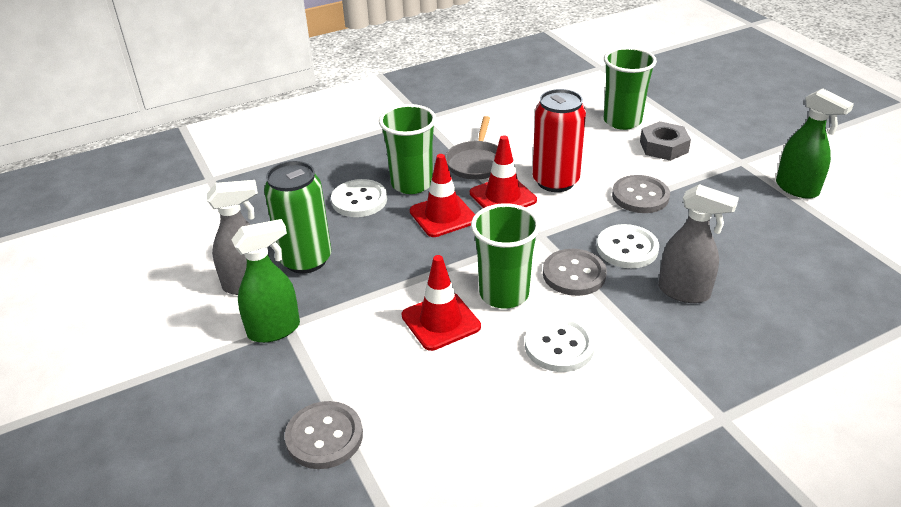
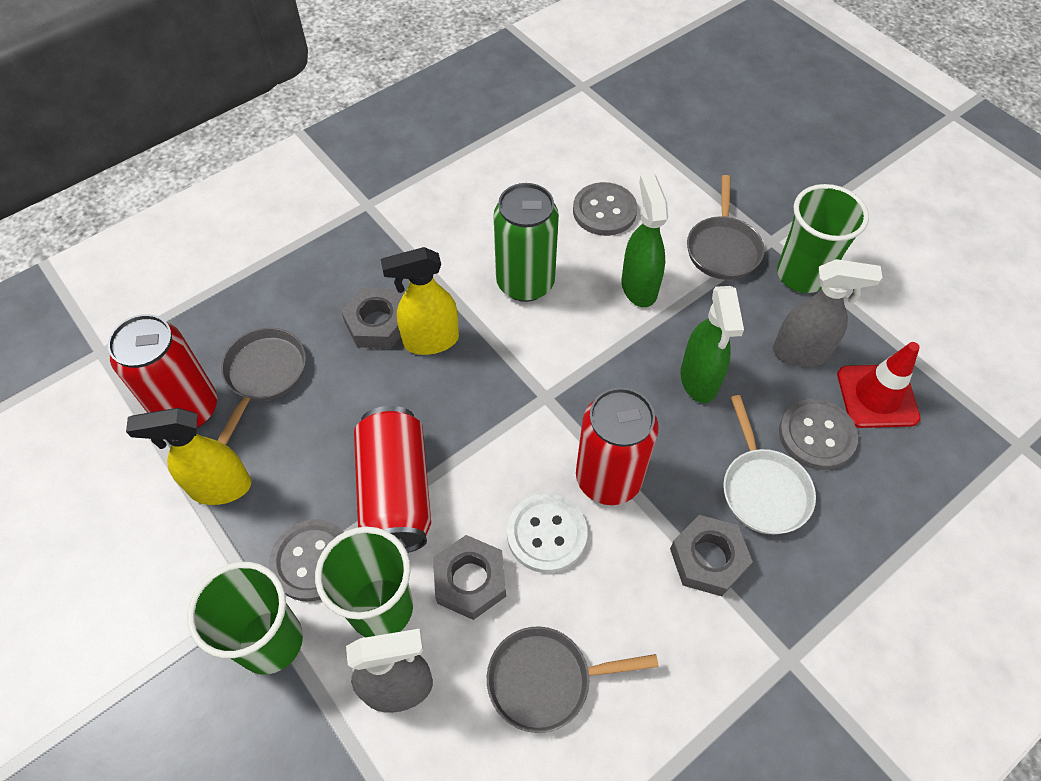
grey nut: [640,121,691,161] = 1 -> [341,288,401,349] [433,535,506,620] [670,515,753,596] = 3
grey pan: [445,116,498,180] = 1 -> [217,328,306,445] [487,626,659,733] [687,175,764,280] = 3
red can: [532,89,586,192] = 1 -> [108,314,217,428] [354,406,431,553] [576,387,658,505] = 3
red traffic cone: [402,255,481,351] [410,154,475,237] [470,135,537,208] = 3 -> [837,342,920,428] = 1
white button: [331,179,387,217] [525,316,595,372] [597,224,659,268] = 3 -> [507,493,588,573] = 1
white pan: none = 0 -> [723,395,816,534] = 1
yellow spray bottle: none = 0 -> [126,408,252,505] [380,247,459,355] = 2

